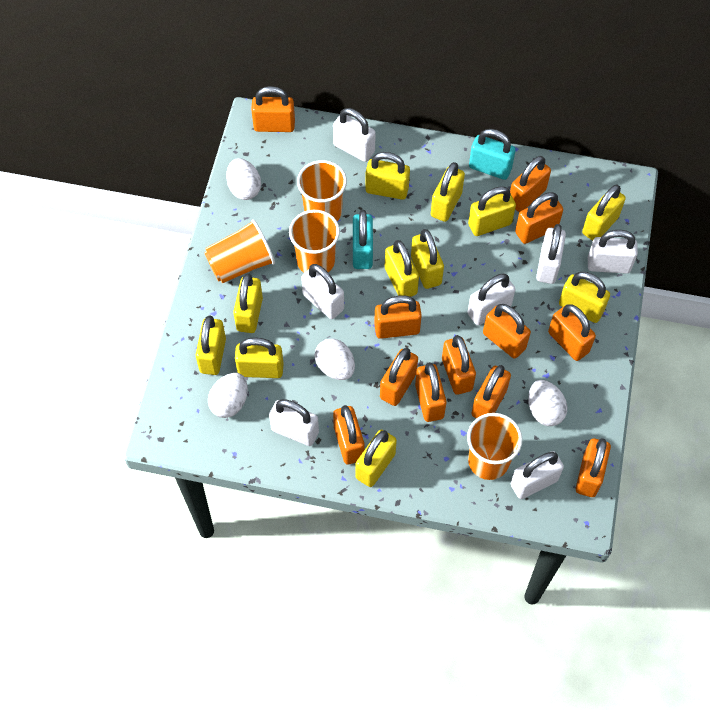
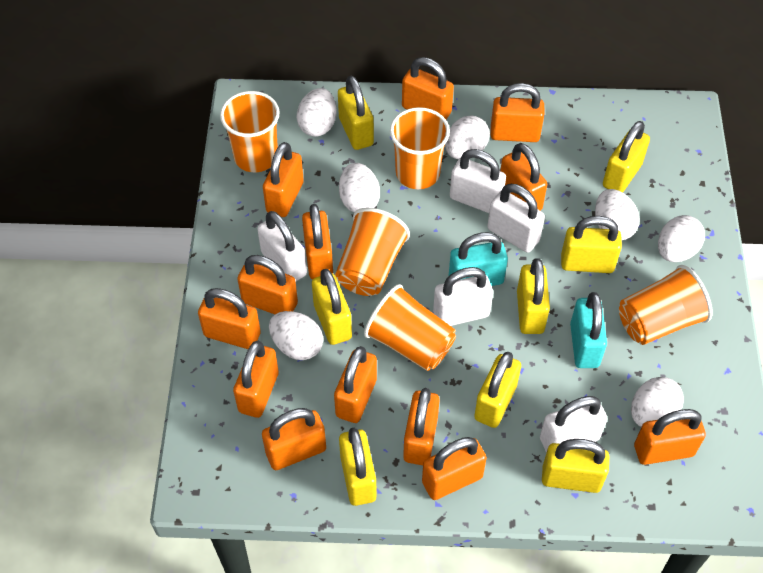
orange cup: [204,219,275,283] [289,210,340,273] [297,160,347,221] [467,413,522,480] = 4 -> [220,91,280,172] [335,208,410,296] [364,284,456,371] [390,107,450,189] [619,265,713,345] = 5
orange padlock: [251,86,295,132] [333,405,365,464] [374,295,422,339] [380,348,418,406] [415,362,446,422] [442,335,476,395] [471,365,511,418] [483,304,531,359] [510,156,551,212] [515,192,563,244] [548,304,596,361] [576,438,611,497] = 12 -> [198,288,261,349] [233,341,279,418] [237,255,298,314] [262,408,326,470] [263,142,304,217] [302,204,333,279] [334,346,377,423] [402,57,454,119] [403,388,440,465] [422,437,487,500] [490,83,544,142] [500,143,547,210] [634,409,706,465] = 13
white egg: [208,373,248,418] [226,158,261,200] [315,338,355,380] [528,380,567,426] = 4 -> [269,311,323,360] [297,88,337,137] [339,163,380,212] [445,116,490,159] [595,189,640,240] [631,377,684,427] [658,215,705,262] = 7
white padlock: [269,399,319,446] [301,264,344,319] [333,108,376,162] [467,274,515,326] [511,451,564,499] [536,224,566,284] [588,230,638,274] = 7 -> [257,211,307,281] [433,267,493,326] [450,149,506,213] [487,184,545,253] [540,396,607,453] = 5
yellow padlock: [196,315,226,375] [233,273,263,333] [235,338,284,378] [355,429,397,487] [365,152,410,200] [385,240,419,297] [411,229,444,289] [431,162,465,222] [468,186,516,236] [559,272,610,323] [582,185,626,241] = 11 -> [312,269,352,345] [338,76,374,150] [339,428,376,506] [474,352,521,428] [517,258,550,334] [542,439,609,493] [561,216,622,273] [603,121,650,193] = 8

